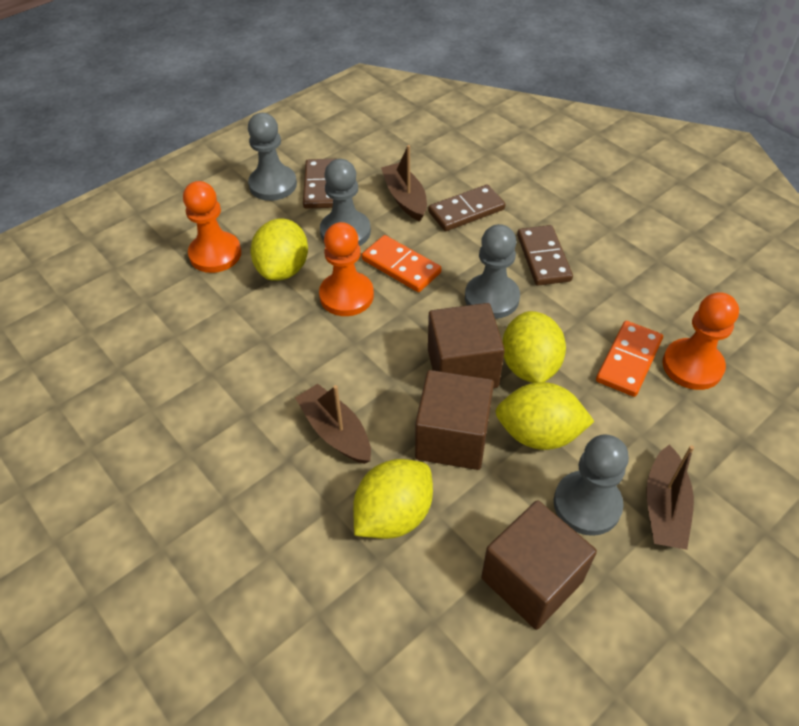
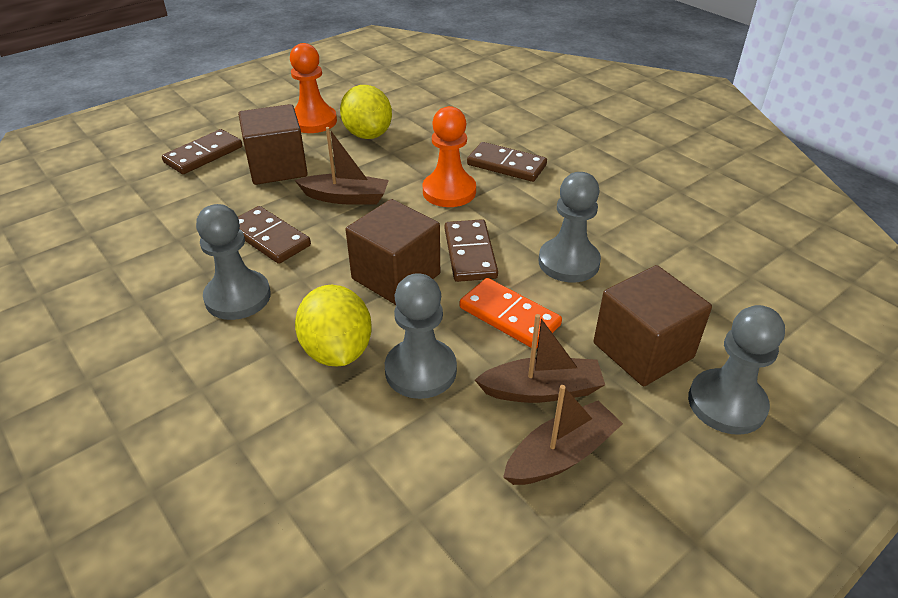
brown domino: [303,159,335,209] [428,185,505,231] [517,225,573,286] = 3 -> [162,129,242,174] [238,206,311,264] [445,219,498,282] [467,142,547,182] = 4
orange domino: [362,235,442,292] [596,321,663,397] = 2 -> [460,278,562,349] = 1
orange pawn: [183,181,241,273] [319,222,374,316] [663,292,739,390] = 3 -> [290,43,337,133] [423,106,476,207] = 2
yellow lemon: [250,219,308,281] [353,459,433,539] [495,382,594,450] [502,311,566,383] = 4 -> [295,285,372,367] [340,85,392,139] = 2

